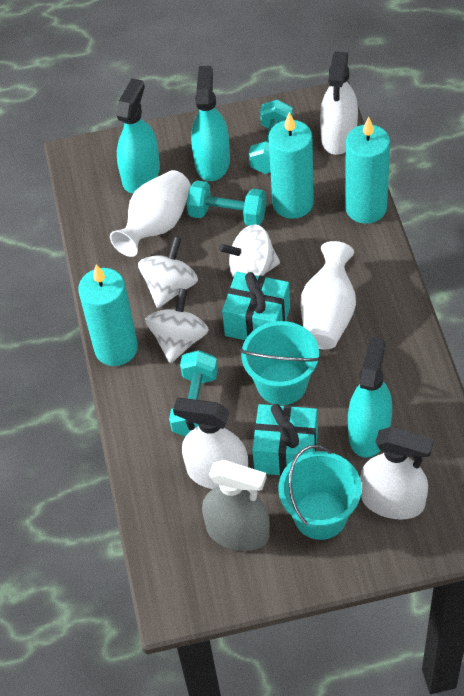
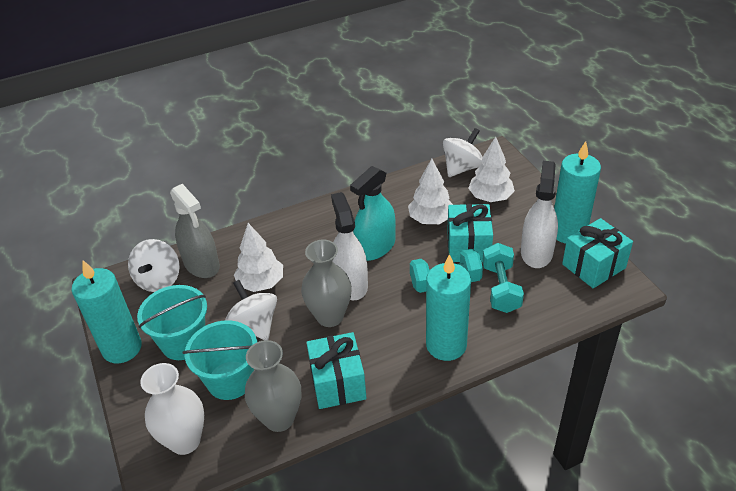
grey vase: none = 0 -> [245,340,301,432] [301,240,352,327] = 2
turquoise dumbbell: [169,350,218,437] [186,180,267,226] [249,100,293,174] = 3 -> [410,249,483,293] [482,243,524,313] = 2
turquoise gift: [222,272,290,340] [252,404,318,476] = 2 -> [306,332,367,409] [447,204,493,262] [562,218,633,288] = 3
turquoise spray bottle: [116,78,160,193] [191,66,230,181] [348,337,392,458] = 3 -> [350,166,396,261] = 1
white spray bottle: [173,398,248,489] [320,51,358,155] [360,427,434,520] = 3 -> [331,192,368,300] [521,161,558,268] = 2
white tree: none = 0 -> [234,223,283,292] [408,159,453,224] [468,137,515,202] = 3
white vase: [110,170,191,257] [300,241,356,349] = 2 -> [140,363,204,455] = 1

